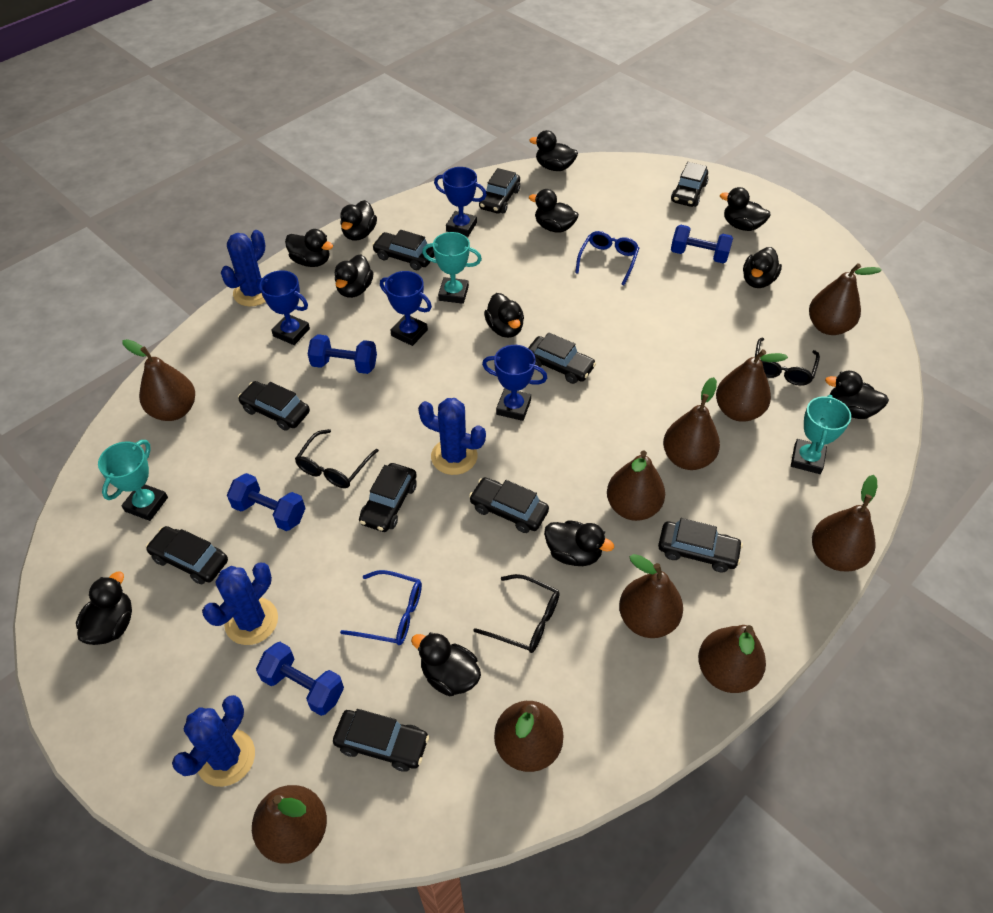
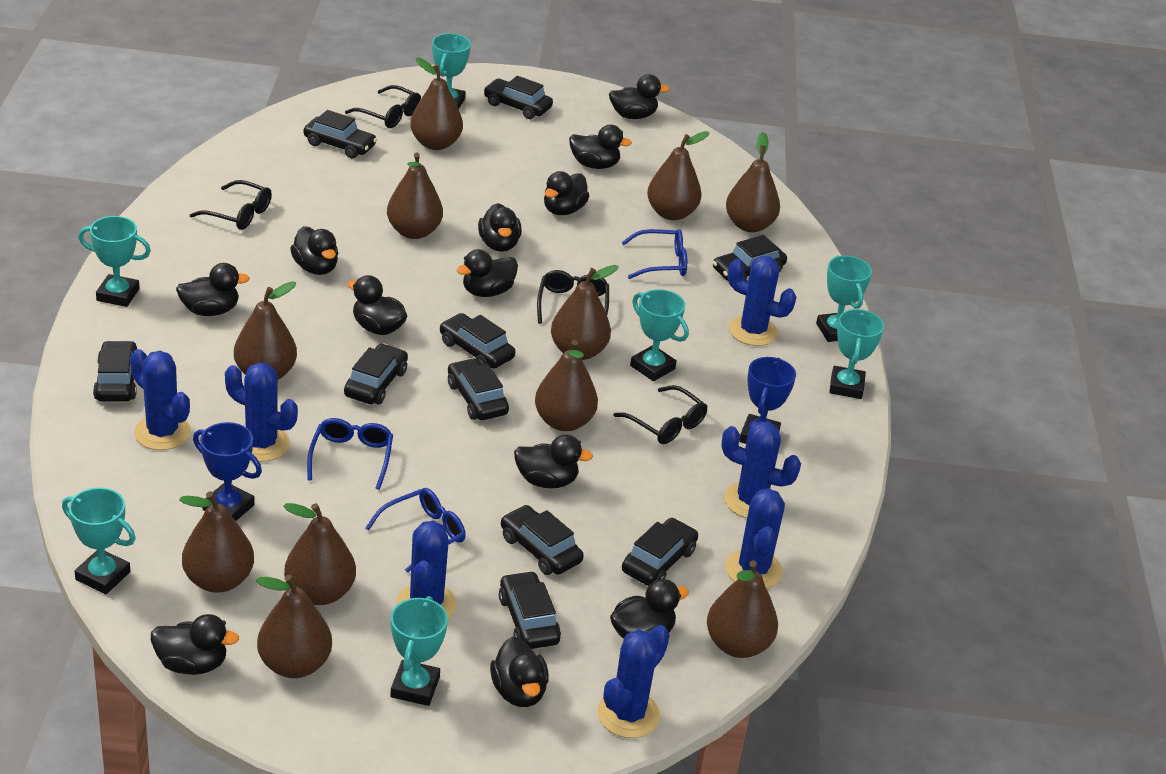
black glasses: [295,429,379,488] [473,574,560,653] [755,338,820,386] = 3 -> [190,180,272,230] [345,85,421,128] [537,270,609,324] [613,385,708,444] = 4
blue cactus: [172,695,255,787] [202,563,278,645] [221,230,266,306] [418,398,486,475] = 4 -> [130,349,191,450] [225,362,298,462] [396,521,457,619] [597,625,670,738] [721,421,801,518] [725,488,785,589] [728,256,796,346] = 7
blue dumbbell: [227,473,306,531] [256,642,344,716] [308,334,377,374] [671,224,733,264] = 4 -> none = 0
blue glasses: [340,570,422,645] [575,231,639,285] = 2 -> [307,418,393,490] [365,488,466,573] [621,229,687,279] = 3
blue trophy: [256,270,310,345] [380,271,432,346] [434,167,487,237] [482,345,547,421] = 4 -> [193,422,262,521] [739,357,796,444] = 2
brown pear: [123,339,195,421] [252,785,327,864] [494,701,563,772] [607,451,665,521] [619,554,683,638] [663,377,720,470] [698,625,766,693] [716,349,788,421] [809,263,882,335] [812,475,878,572] = 10 -> [179,491,254,593] [234,281,297,380] [256,575,332,678] [283,503,356,605] [387,152,443,239] [410,57,463,150] [535,340,598,431] [551,265,619,360] [647,131,709,220] [707,560,778,658] [726,132,780,232] = 11
turquoise trophy: [98,440,168,521] [422,232,482,304] [791,395,851,474] = 3 -> [62,488,135,594] [78,216,151,307] [390,596,448,706] [432,33,471,109] [630,289,689,381] [816,255,872,342] [829,309,884,399] = 7

